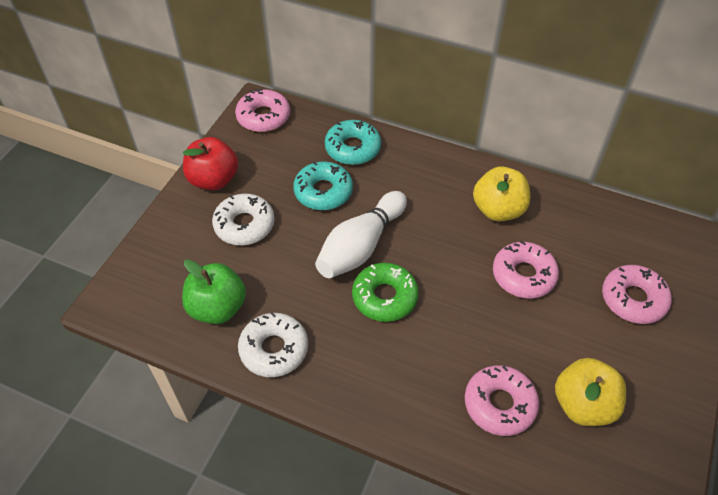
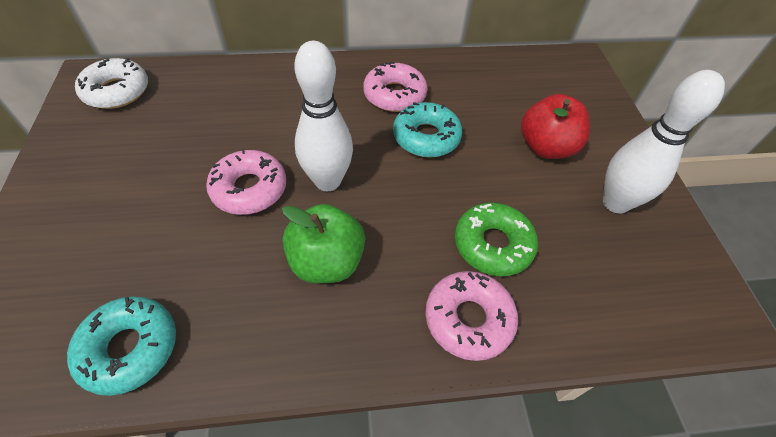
pink donut: [235,89,290,132] [465,365,539,436] [493,241,559,298] [602,265,672,324] = 4 -> [206,148,286,215] [363,62,427,112] [425,271,518,361] = 3
white bowling pin: [315,191,407,278] = 1 -> [295,41,353,191] [603,70,725,214] = 2
white donut: [212,194,275,245] [238,312,308,377] = 2 -> [75,58,148,109] = 1
yellow apple: [473,166,530,221] [555,358,626,426] = 2 -> none = 0

